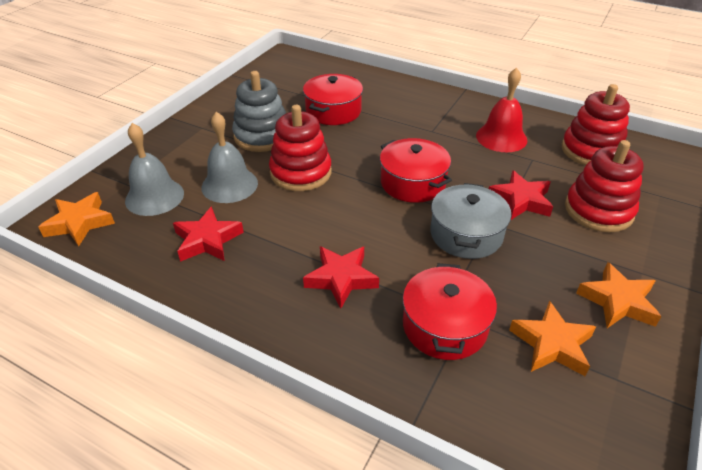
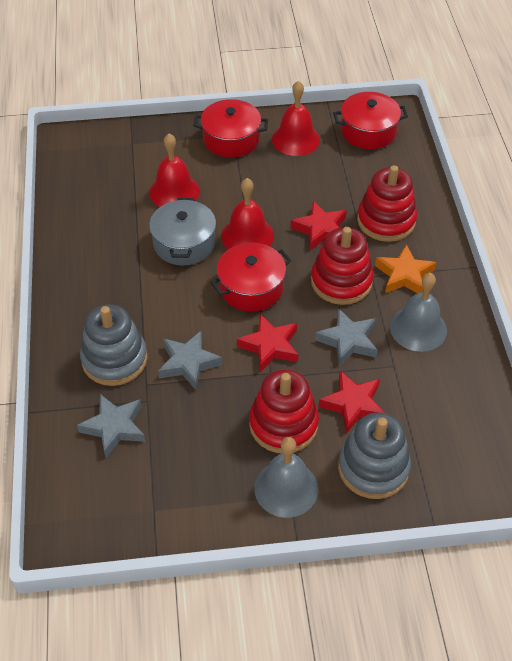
grey stacking toy: [232,71,286,152] = 1 -> [80,305,148,386] [338,412,411,499] = 2
grey star: none = 0 -> [77,394,145,458] [158,331,222,390] [315,308,377,366] = 3
orange star: [38,192,115,246] [509,301,596,376] [576,262,662,328] = 3 -> [375,244,436,293] = 1
red bell: [476,67,527,152] = 1 -> [149,133,200,207] [221,178,274,249] [272,81,320,156] = 3

